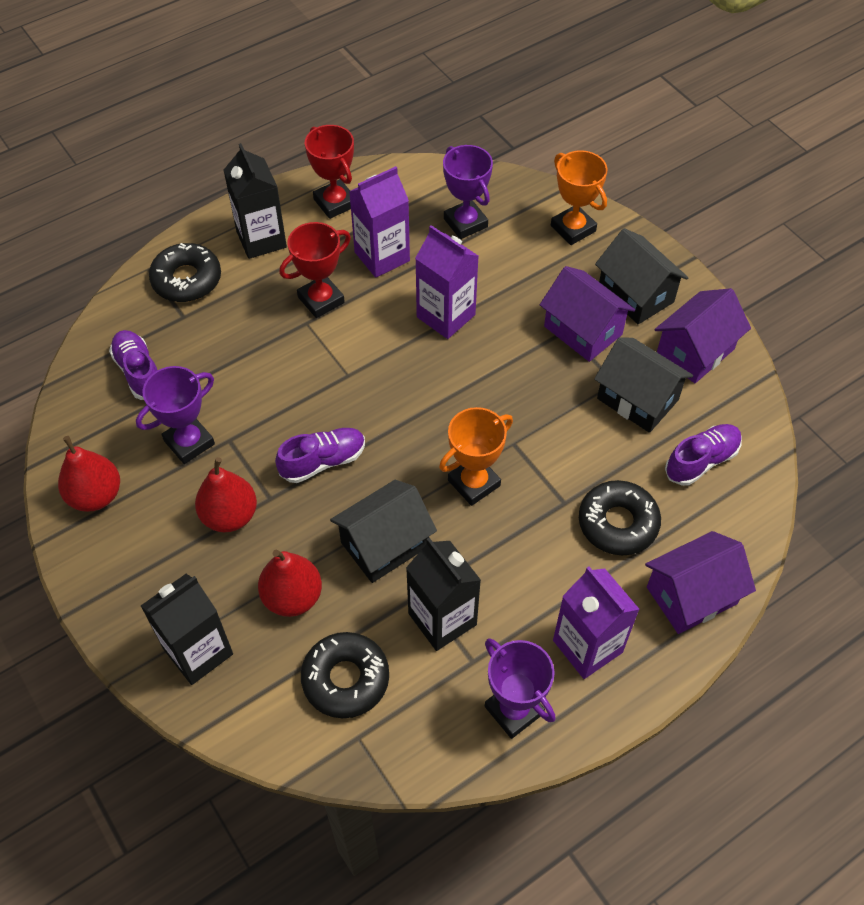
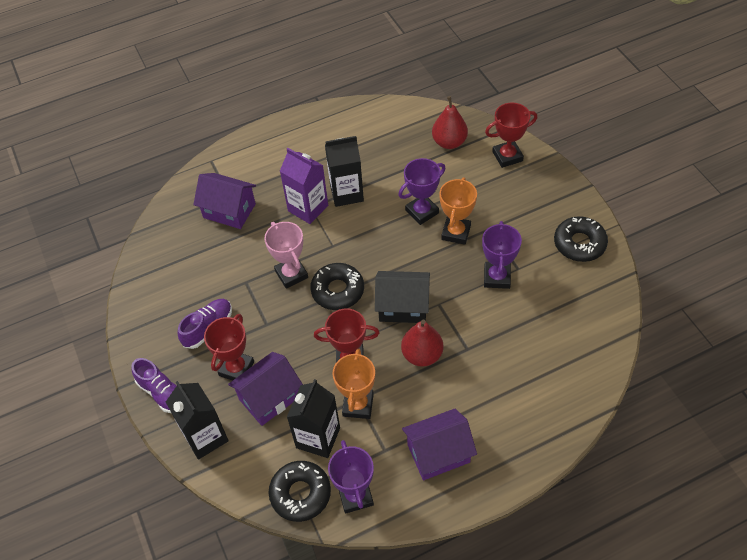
black house: [330,480,437,583] [594,337,693,433] [595,228,688,324] = 3 -> [375,271,430,323] = 1
pink trophy: none = 0 -> [264,222,308,289] = 1
purple carton: [349,166,410,278] [415,225,479,339] [553,567,640,679] = 3 -> [280,148,328,224] = 1
purple shoe: [109,330,158,400] [275,428,365,483] [665,424,742,486] = 3 -> [131,358,177,413] [178,299,232,349] = 2
red pear: [58,436,120,512] [195,457,257,532] [258,549,322,617] = 3 -> [401,320,443,367] [432,96,468,149] = 2
red trophy: [279,222,351,318] [305,125,354,219] = 2 -> [204,314,254,381] [314,308,380,362] [485,103,537,168] = 3

